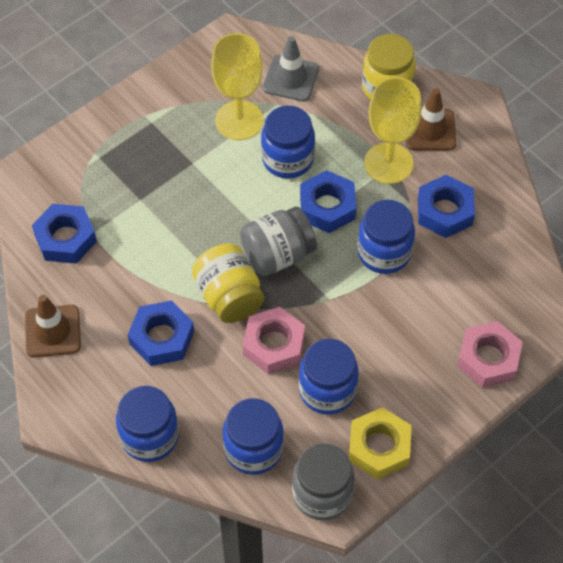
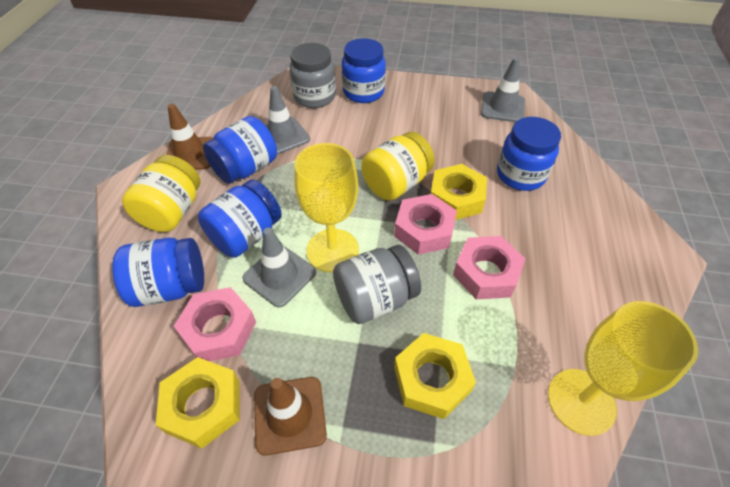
blue nut: [32,204,97,264] [128,300,194,366] [300,170,356,233] [418,175,475,238] = 4 -> none = 0
grey traffic cone: [263,36,319,102] = 1 -> [242,228,316,308] [265,86,310,155] [481,57,525,122] = 3
pink nut: [243,307,305,374] [457,321,523,388] = 2 -> [174,287,256,361] [394,194,457,255] [453,236,525,299] = 3
yellow nut: [349,407,412,480] = 1 -> [156,357,240,448] [394,333,476,419] [431,164,487,220] = 3

